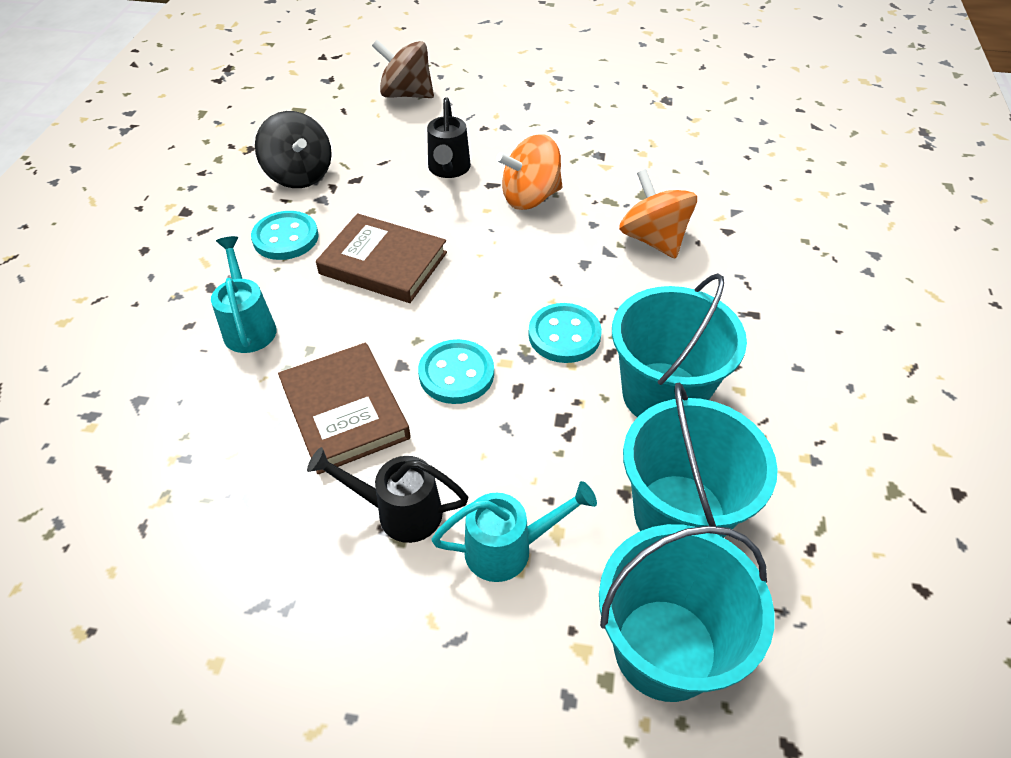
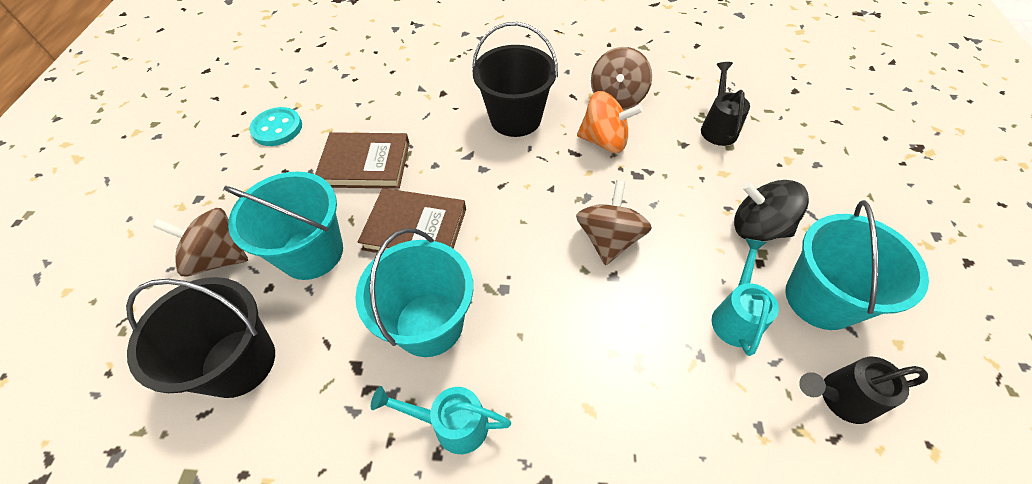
black bucket: none = 0 -> [126,277,275,398] [472,22,558,137] = 2
brown spinning top: [372,40,434,98] = 1 -> [153,208,248,277] [576,180,652,265] [591,47,652,110] = 3
orange spinning top: [496,134,563,210] [619,169,697,259] = 2 -> [577,91,643,153] = 1
turquoise button: [251,211,319,260] [418,339,494,404] [528,303,602,363] = 3 -> [249,107,302,146] = 1

